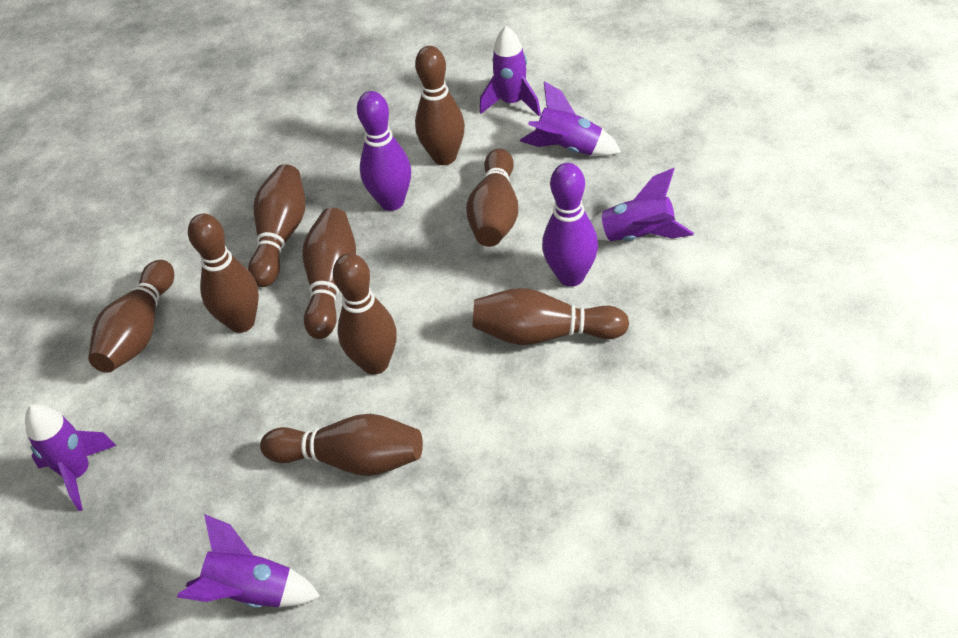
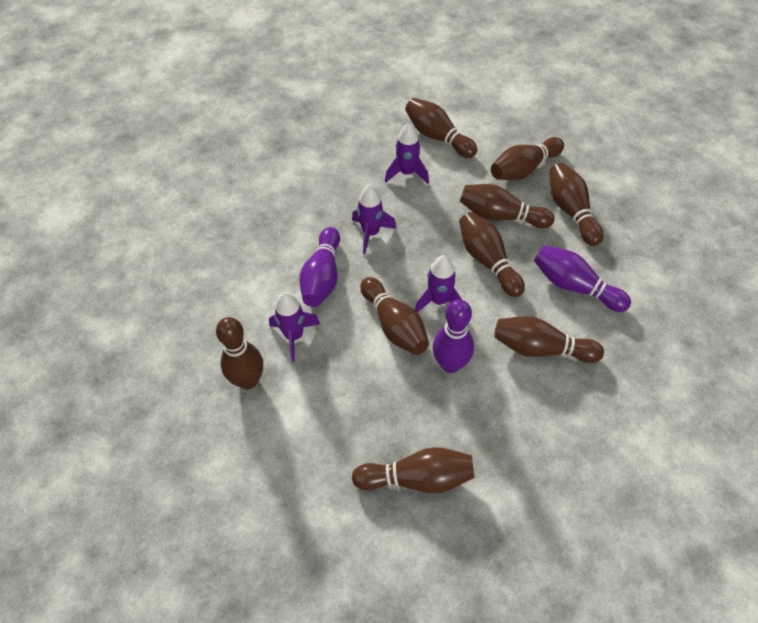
purple bowling pin: [357,91,411,211] [542,163,598,287] = 2 -> [299,227,340,307] [433,299,474,373] [534,246,631,312] = 3
purple rocket: [25,404,117,511] [177,514,320,608] [480,26,541,116] [520,81,621,156] [590,168,694,241] = 5 -> [269,292,320,362] [352,185,397,254] [385,123,429,183] [415,255,462,312] = 4

